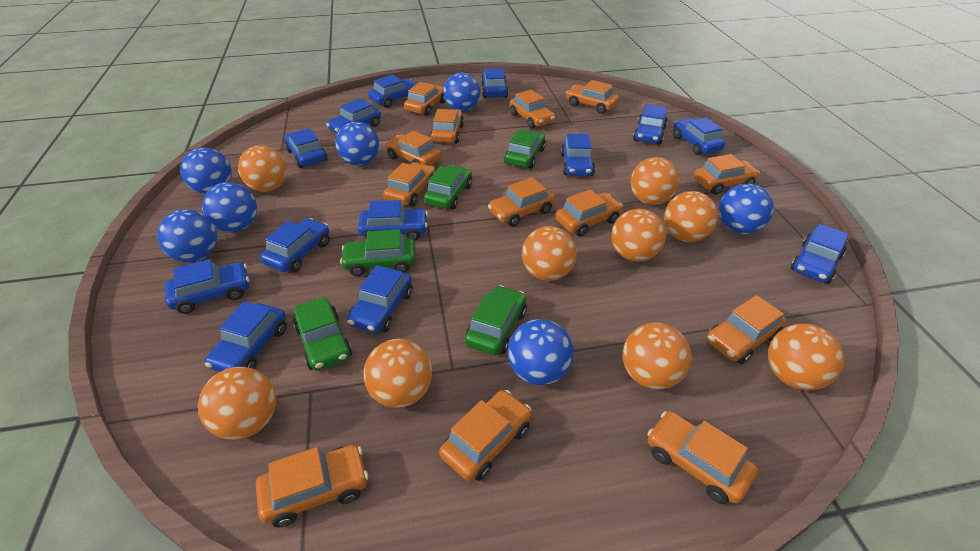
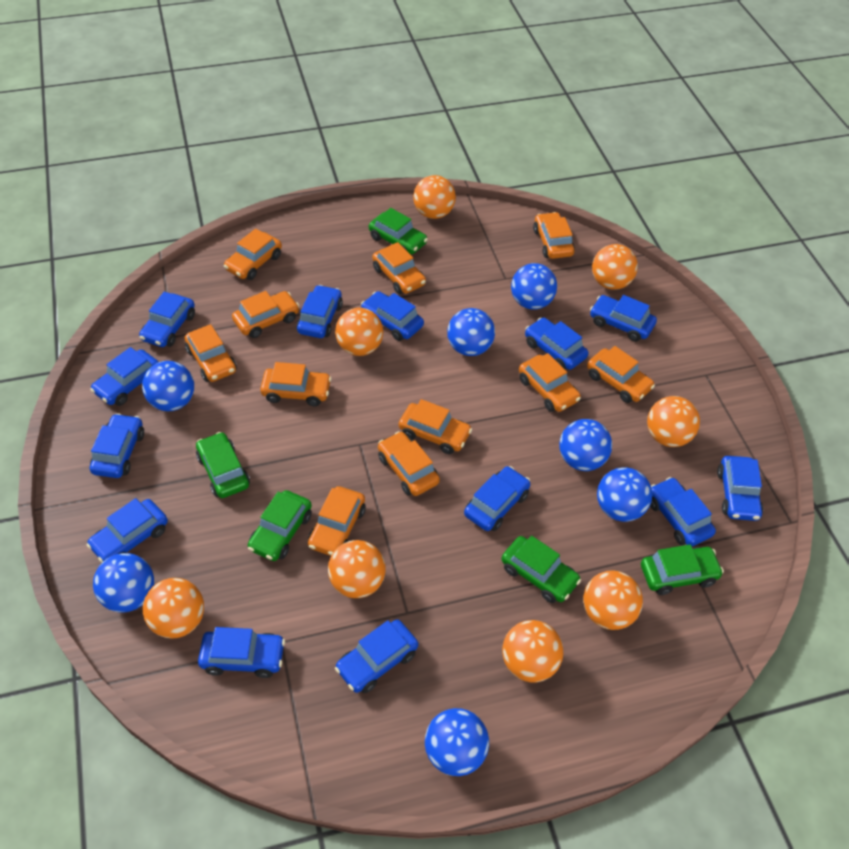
orange ball: [198,367,276,440] [238,145,287,192] [364,339,432,408] [522,226,577,281] [611,209,666,262] [623,323,692,389] [631,157,679,205] [664,191,718,242] [768,324,844,390] = 9 -> [143,578,204,639] [328,540,386,598] [335,308,383,356] [413,175,456,219] [502,620,563,682] [583,570,643,630] [592,244,638,290] [647,396,700,447] = 8
orange car: [256,445,368,528] [383,162,435,206] [385,131,441,166] [404,82,445,116] [430,109,464,144] [439,390,532,481] [488,177,555,227] [510,90,555,129] [555,189,623,236] [566,80,619,114] [647,411,758,504] [694,154,760,194] [707,295,787,364] = 13 -> [185,324,237,382] [224,229,282,280] [232,291,299,338] [260,362,332,406] [308,486,366,556] [372,242,426,294] [378,431,440,496] [399,399,472,454] [519,353,581,412] [533,212,575,259] [587,346,655,403] = 11

